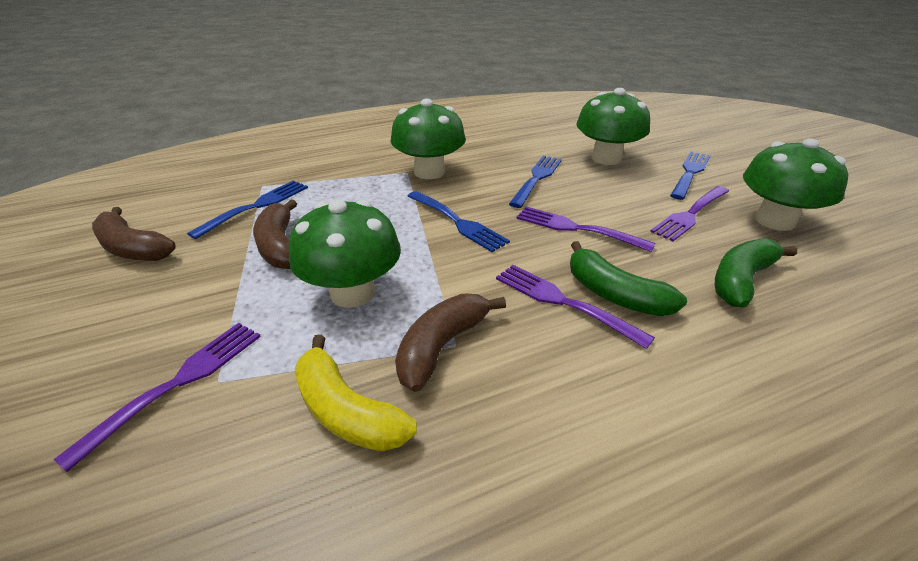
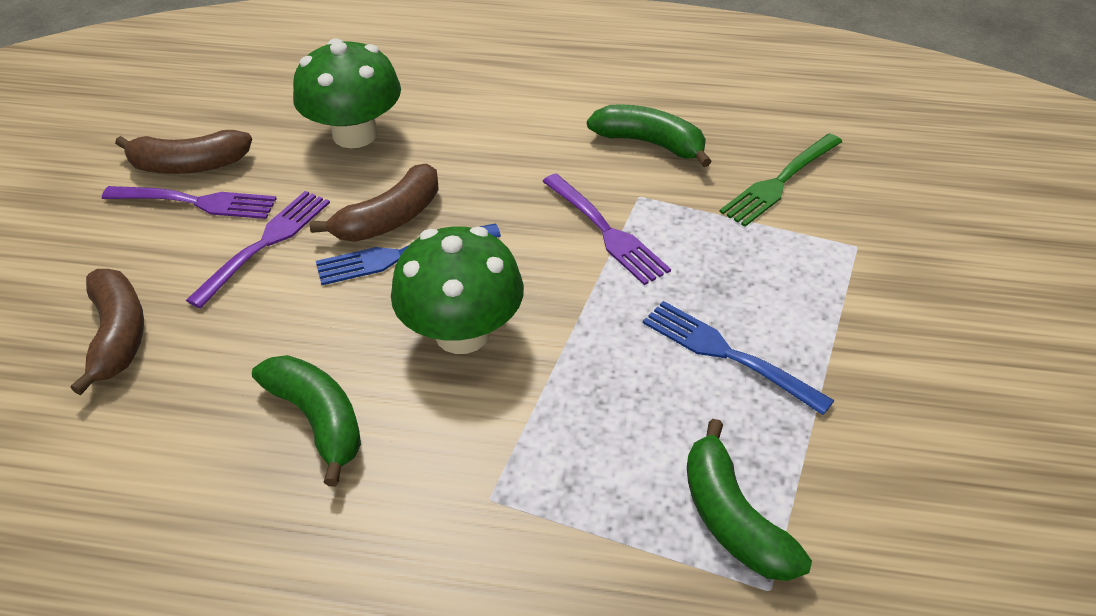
blue fork: [187,180,308,239] [408,191,510,252] [509,156,562,208] [670,151,711,200] = 4 -> [316,223,501,285] [643,301,835,415] = 2
green banana: [570,241,687,316] [715,238,797,307] = 2 -> [252,355,361,486] [587,104,712,167] [687,419,812,581] = 3
green fork: none = 0 -> [720,133,842,227] = 1
green mushroom: [289,200,401,308] [390,99,466,179] [576,88,650,165] [743,138,848,231] = 4 -> [293,38,401,148] [391,226,524,354] = 2
purple fork: [53,323,261,472] [496,265,655,349] [516,206,656,252] [650,186,729,241] = 4 -> [102,186,277,219] [186,191,330,308] [542,174,671,285] = 3
yellow banana: [295,335,417,451] = 1 -> none = 0

